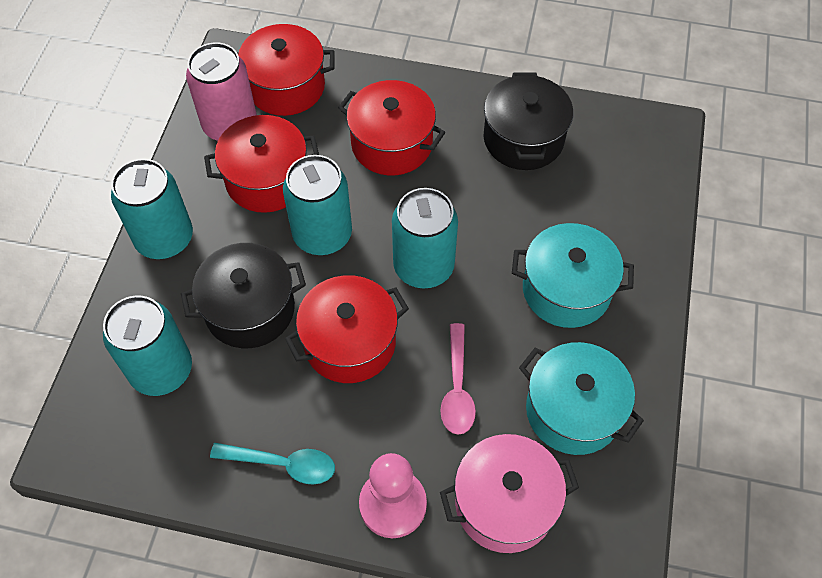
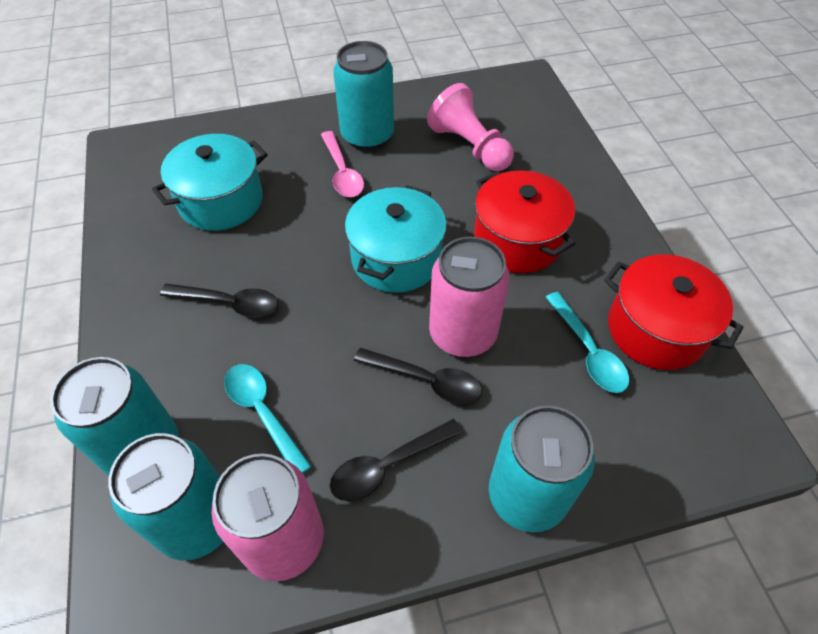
black pot: [181,243,306,348] [484,72,573,170] = 2 -> none = 0
black spoon: none = 0 -> [160,284,278,318] [330,419,463,501] [354,348,482,404] = 3
pink can: [186,43,257,141] = 1 -> [211,454,324,581] [429,237,510,357] = 2
pink pot: [440,434,579,553] = 1 -> none = 0
red pot: [204,115,319,213] [237,24,334,116] [285,275,409,383] [338,80,445,175] = 4 -> [474,170,575,273] [604,254,744,370] = 2
turquoise spoon: [210,443,335,485] = 1 -> [224,364,312,473] [546,292,629,393] = 2

